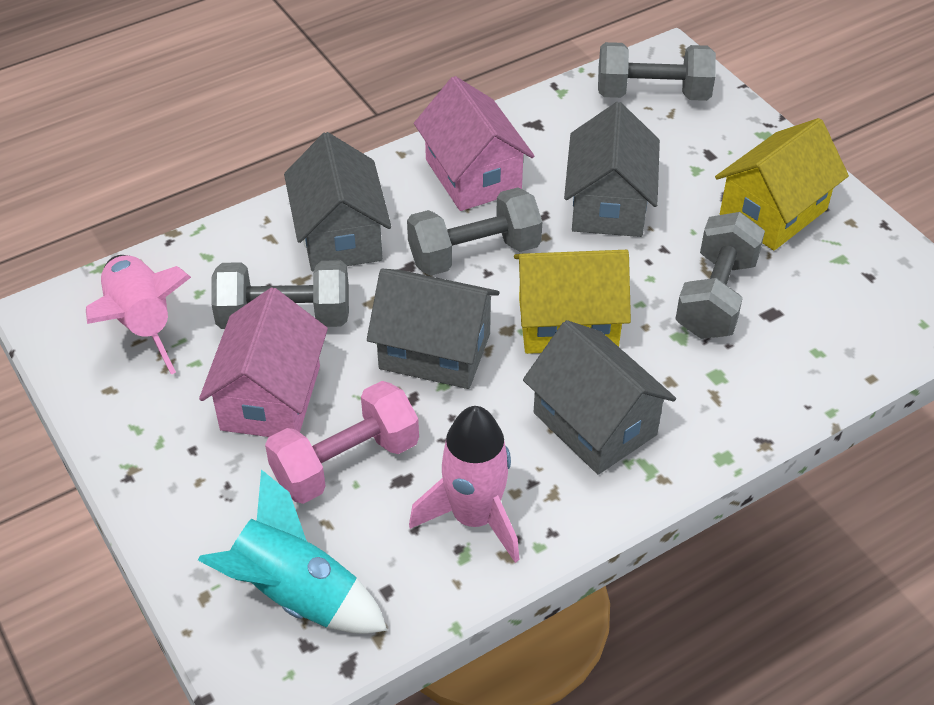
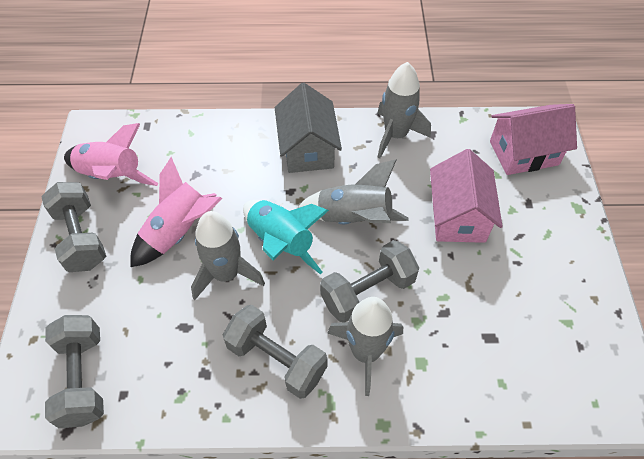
grey house: [284,132,391,272] [367,269,500,389] [523,320,676,475] [564,102,660,237] = 4 -> [275,83,342,173] = 1
grey rocket: none = 0 -> [191,211,265,300] [298,159,409,224] [327,297,403,396] [377,62,431,159] = 4
pink dumbbell: [265,381,419,504] = 1 -> none = 0
yellow house: [514,250,631,354] [715,118,849,251] = 2 -> none = 0

